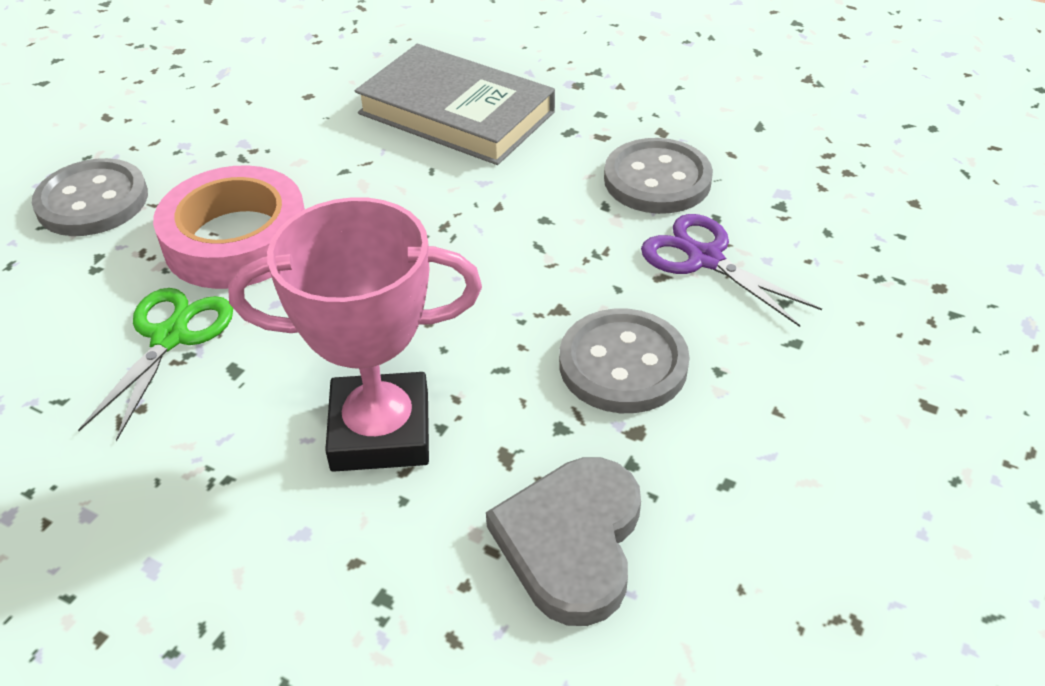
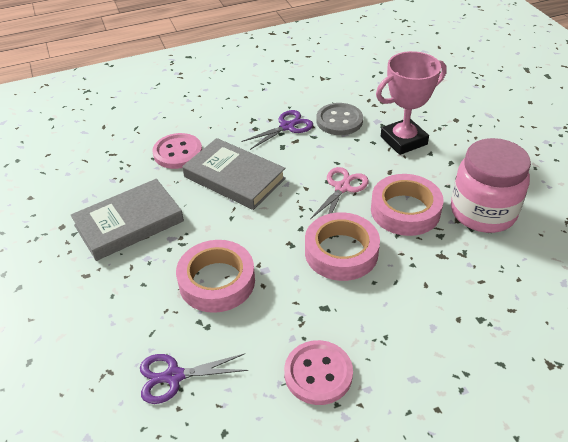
green scissors: [78,288,233,441] = 1 -> none = 0
grey book: [355,44,555,165] = 1 -> [71,179,184,261] [182,138,286,210] = 2
grey button: [32,158,148,236] [559,309,690,413] [604,138,713,214] = 3 -> [316,103,363,135] = 1
grey heart: [486,457,641,626] = 1 -> none = 0
pink button: none = 0 -> [153,133,202,169] [284,340,353,405] = 2
pink jar: none = 0 -> [451,138,531,233] = 1
pink scissors: none = 0 -> [310,167,369,219] = 1
pink tape: [153,165,305,289] = 1 -> [176,240,255,313] [305,212,380,281] [371,174,443,236] = 3
purple scissors: [641,214,822,327] = 1 -> [140,354,248,404] [241,110,313,150] = 2

